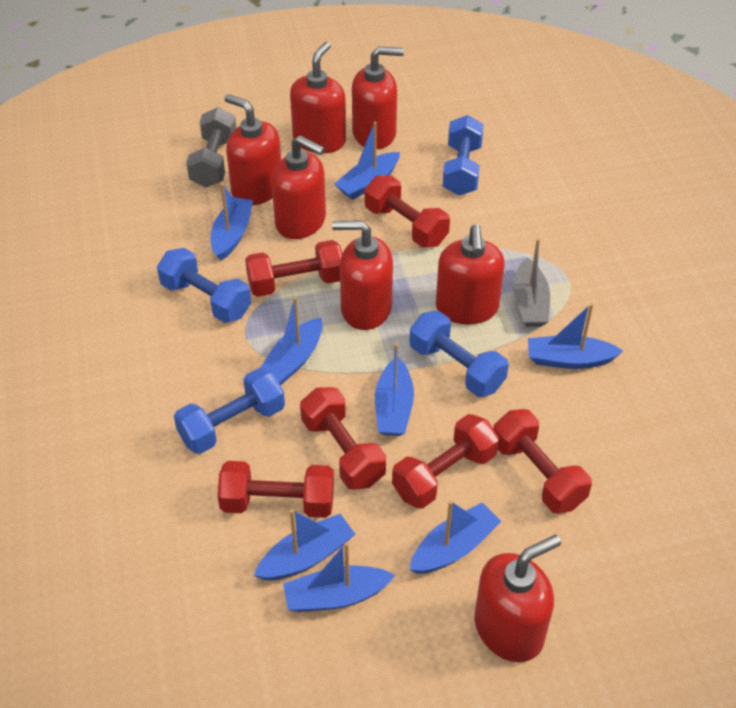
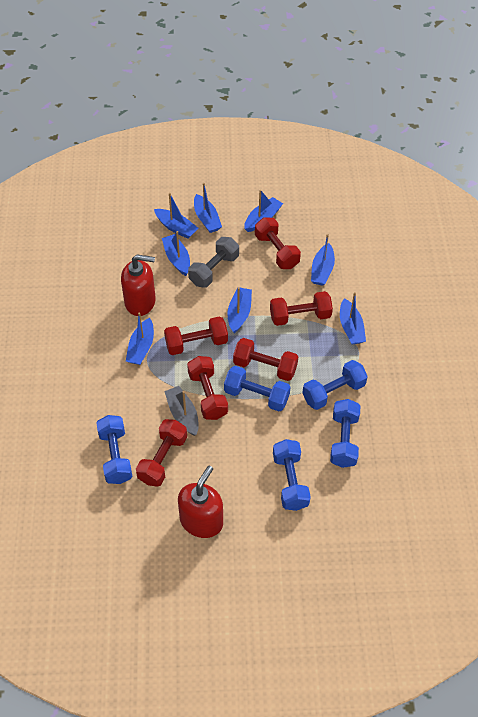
blue dumbbell: [157,248,251,323] [174,368,285,454] [409,311,509,397] [443,115,484,196] = 4 -> [96,415,132,484] [224,366,291,411] [273,439,311,511] [302,360,368,410] [330,399,360,468] = 5
red soap dispenser: [224,94,281,205] [271,135,326,239] [290,42,346,153] [332,220,393,330] [352,46,404,149] [436,224,505,325] [474,535,561,662] = 7 -> [121,254,156,316] [178,466,223,538] = 2

